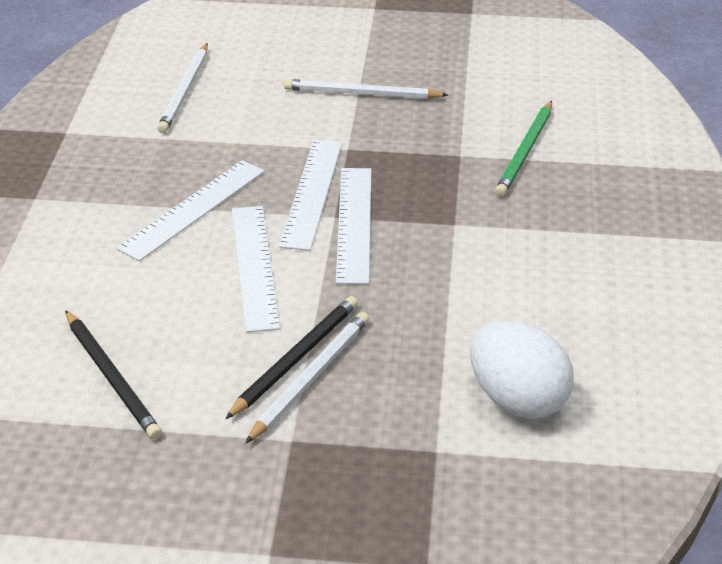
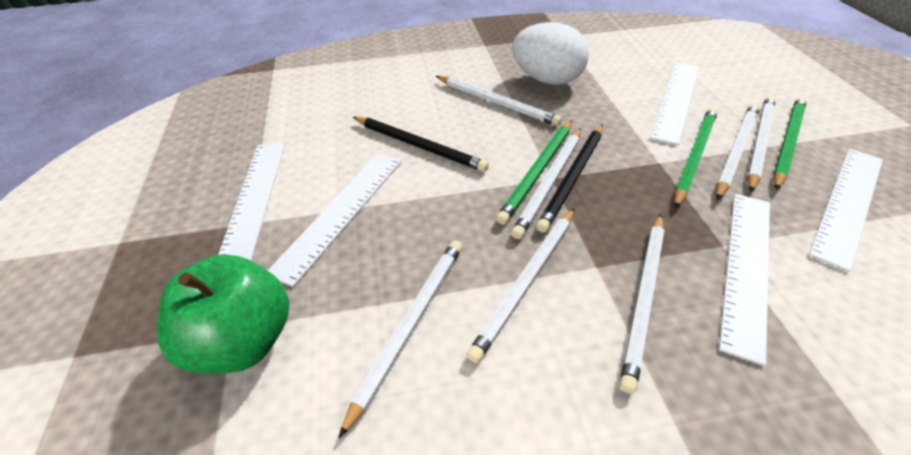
green apple: none = 0 -> [157,254,289,374] = 1
green pencil: [495,101,552,197] = 1 -> [496,120,572,225] [674,108,718,209] [773,97,807,190] = 3
white pencil: [157,43,208,133] [245,312,369,444] [284,79,448,99] = 3 -> [339,240,462,438] [436,76,562,126] [466,208,574,363] [511,128,581,239] [619,214,664,394] [716,104,759,200] [747,96,776,192] = 7
white ruler: [116,160,265,261] [232,206,280,333] [279,140,342,251] [336,168,371,284] = 4 -> [218,143,285,260] [268,153,402,287] [650,63,699,145] [719,194,770,366] [809,149,883,272] = 5

